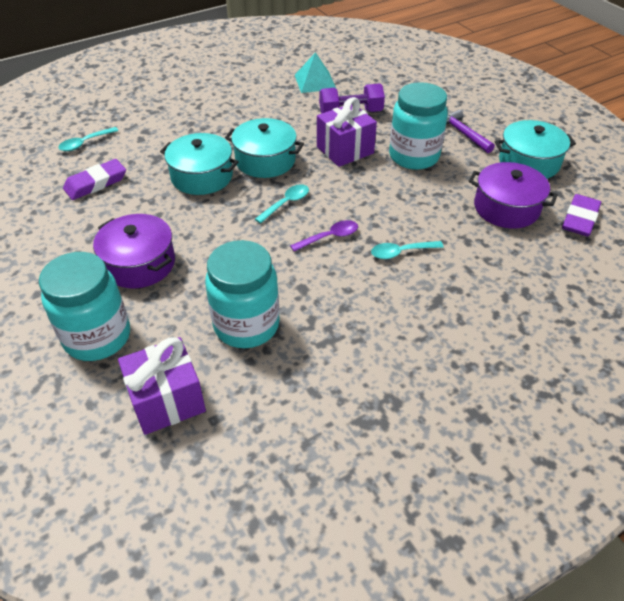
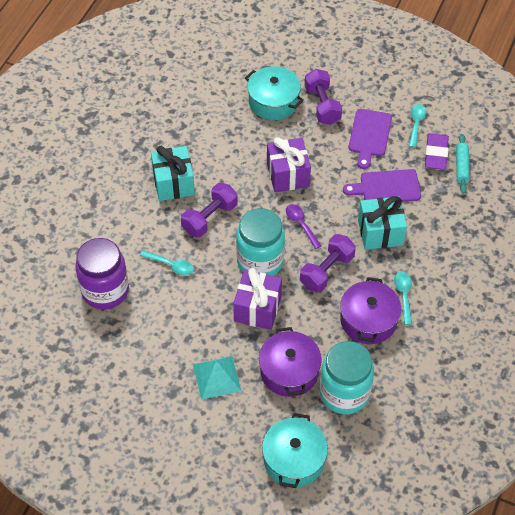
purple cutting board: none = 0 -> [343,169,421,202] [349,109,392,169] = 2
purple dumbbell: [319,83,385,114] = 1 -> [181,183,238,238] [300,234,356,293] [305,69,342,125] = 3
purple eraser: [63,159,126,200] [562,194,601,236] = 2 -> [425,133,449,170] = 1
purple hammer: [446,110,495,153] = 1 -> none = 0
purple jar: none = 0 -> [75,238,129,310] = 1
turquoise gift: none = 0 -> [151,146,195,201] [358,196,407,250] = 2
turquoise jar: [39,252,130,361] [205,240,280,348] [389,82,448,170] = 3 -> [236,208,285,276] [320,341,374,414] = 2
turquoise pot: [160,133,239,195] [225,118,304,178] [495,120,576,179] = 3 -> [245,66,304,120] [262,413,328,488] = 2
turquoise rolling pin: none = 0 -> [456,134,470,193] = 1

